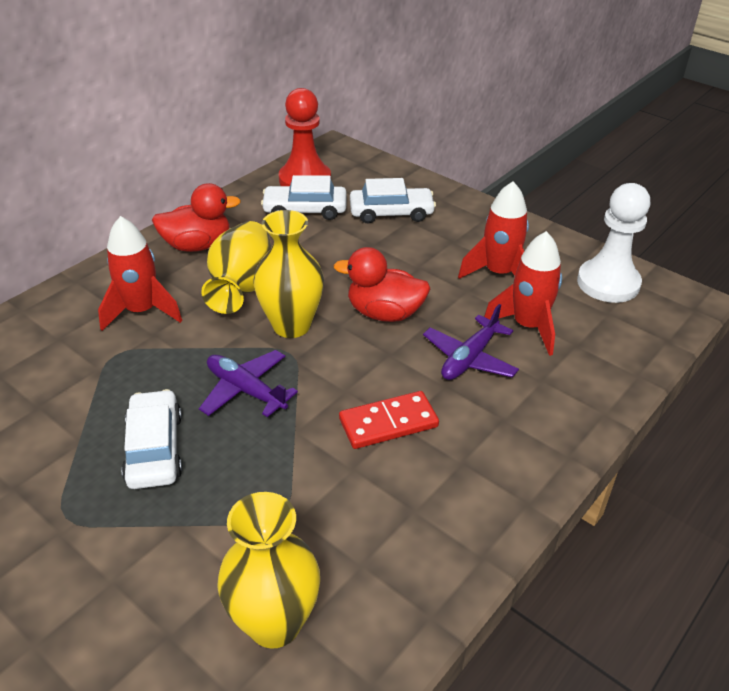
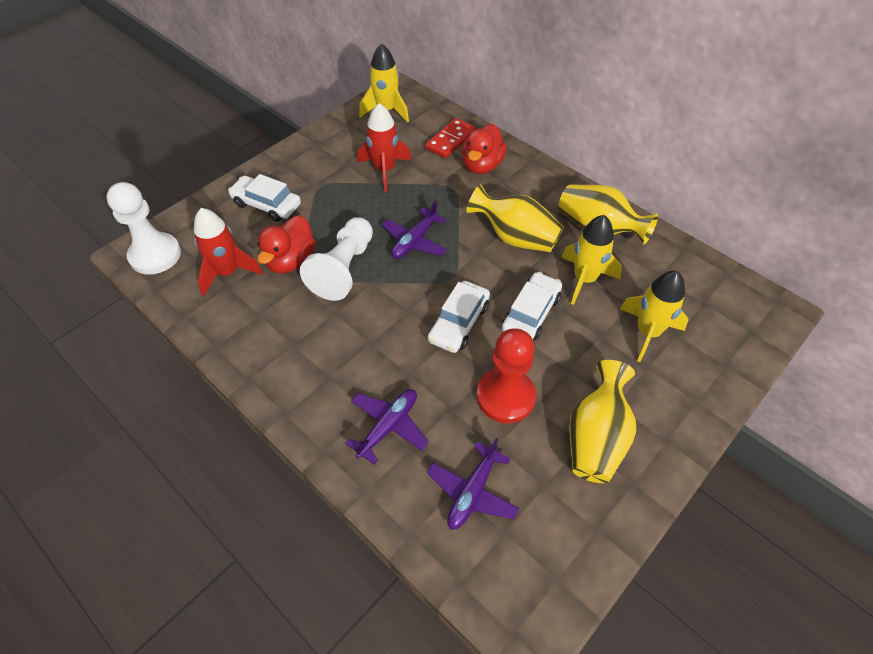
purple plane: [199,350,298,417] [423,304,519,380] = 2 -> [345,389,429,464] [381,200,447,259] [427,438,519,530] = 3
red rocket: [98,216,182,331] [458,181,529,279] [484,231,562,356] = 3 -> [194,208,263,296] [358,103,411,192] = 2
white pawn: [577,183,650,303] = 1 -> [106,182,181,275] [300,217,373,301] = 2
yellow rocket: none = 0 -> [359,43,409,122] [561,215,622,305] [620,271,689,362] = 3

